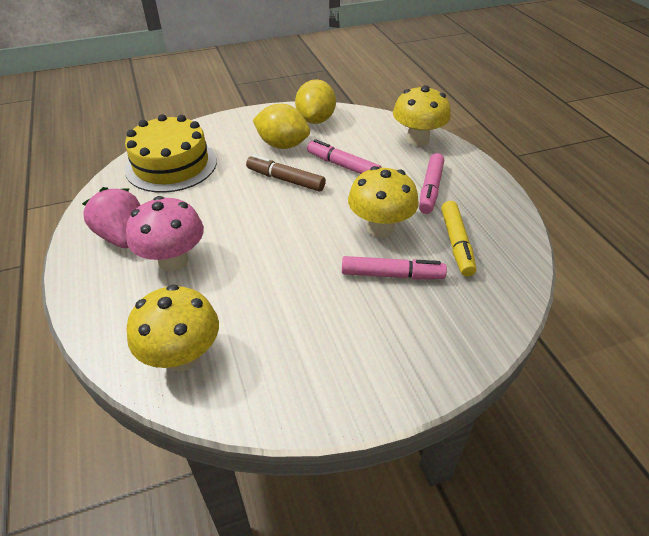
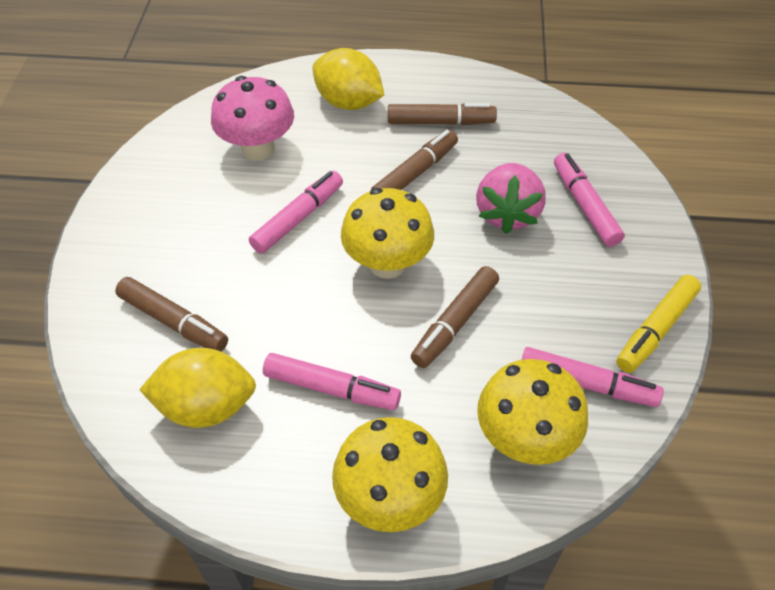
brown marker: [246,155,326,191] = 1 -> [115,277,228,352] [371,130,458,190] [388,103,497,125] [411,266,499,368] = 4
pink marker: [307,139,382,174] [342,256,447,280] [419,153,444,214] = 3 -> [249,171,343,254] [263,353,401,410] [522,347,664,407] [554,153,625,247] = 4
yellow cake: [124,114,217,193] = 1 -> none = 0

